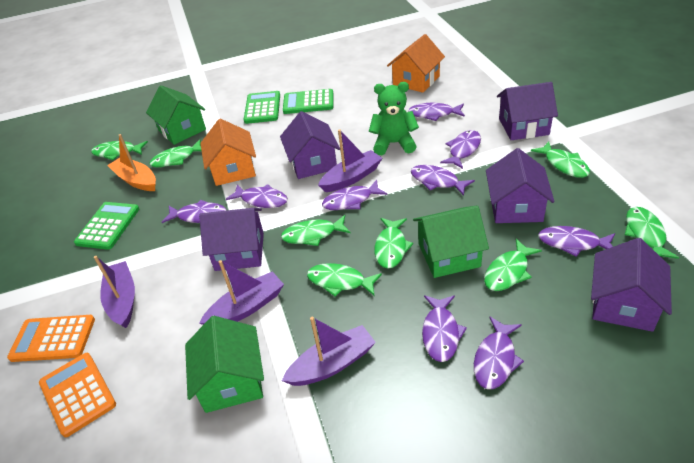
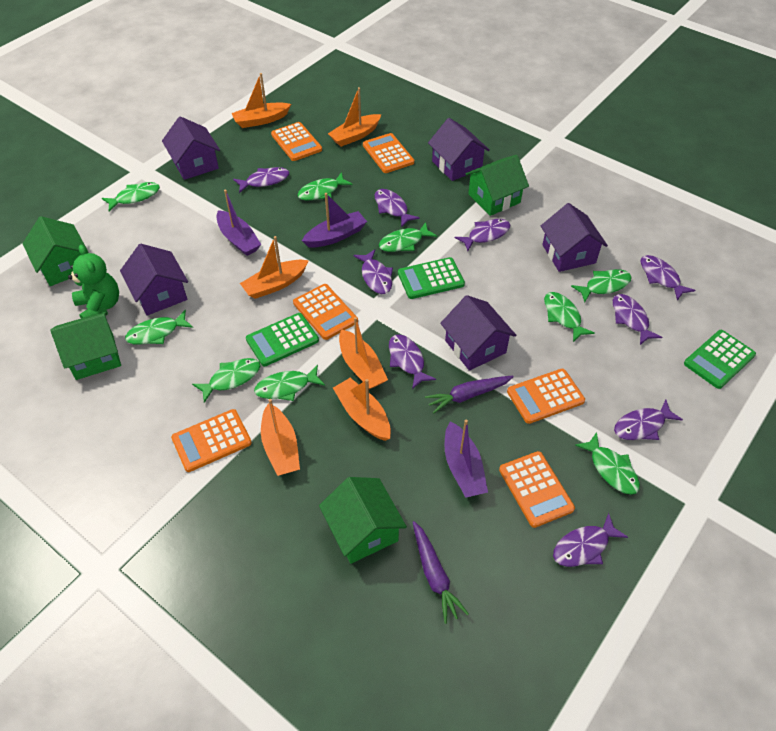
green fish: [91,141,148,160] [150,140,201,167] [281,215,351,246] [307,263,382,297] [374,218,413,268] [484,239,542,291] [531,141,590,178] [625,207,679,259] = 8 -> [102,182,160,212] [125,310,193,345] [192,358,261,403] [254,364,325,401] [297,172,352,200] [379,222,437,252] [544,292,595,342] [571,269,632,303] [575,432,640,495] = 9
green house: [146,85,206,145] [185,316,264,413] [413,206,489,278] = 3 -> [22,216,88,286] [50,311,121,380] [319,477,407,564] [466,155,529,216] = 4
orange boat: [107,134,156,191] = 1 -> [232,73,291,128] [240,236,309,299] [261,399,300,476] [328,87,381,147] [333,378,391,441] [339,317,388,389] = 6
orange calculator: [7,315,95,362] [39,353,116,437] = 2 -> [171,409,252,472] [271,122,322,161] [293,284,358,340] [363,133,414,173] [499,451,575,528] [507,369,585,424] = 6
orange house: [200,119,256,186] [387,34,445,93] = 2 -> none = 0
purple boat: [94,256,135,328] [200,260,284,325] [282,317,376,386] [318,129,382,192] = 4 -> [216,190,261,256] [302,193,367,248] [444,419,488,498] = 3
purple carrot: none = 0 -> [413,521,469,624] [425,376,514,414] = 2

